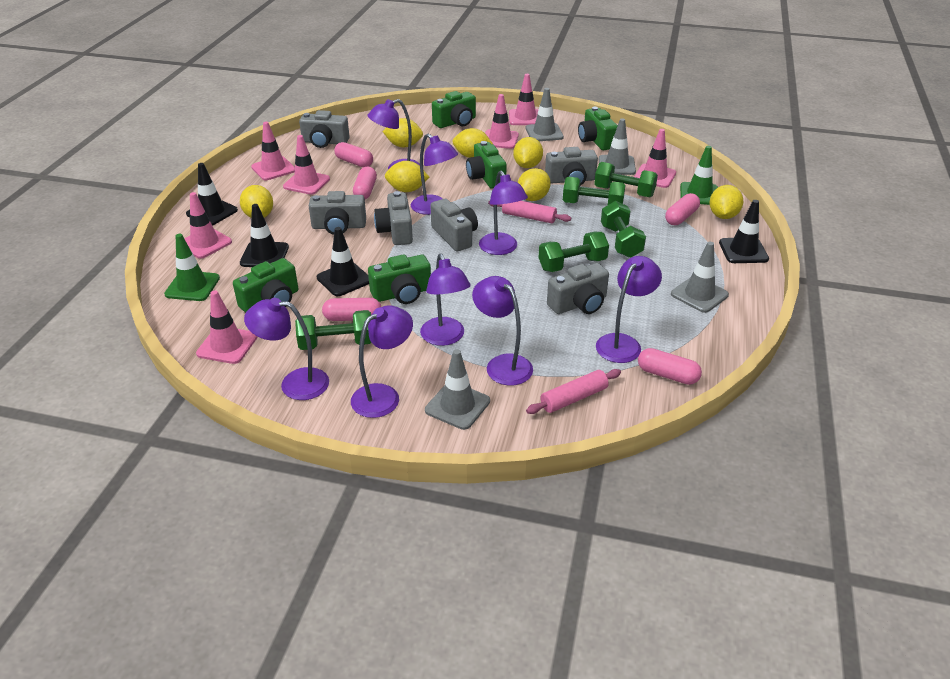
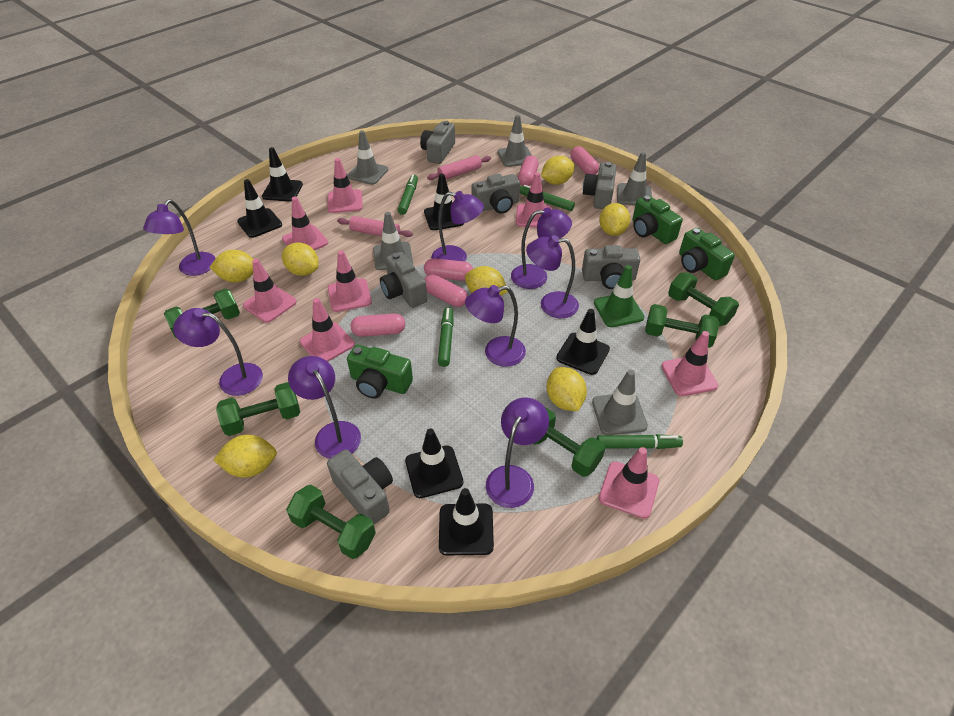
black traffic cone: [186,163,238,225] [240,204,289,267] [317,227,369,296] [719,200,769,263] = 4 -> [237,179,282,238] [262,147,303,202] [405,429,463,498] [424,174,464,230] [439,488,494,555] [556,309,610,375] = 6
green camera: [233,258,298,313] [368,254,431,304] [432,91,476,128] [466,141,507,189] [578,107,618,150] = 5 -> [347,344,413,399] [632,195,683,244] [679,228,735,281] = 3
green dumbbell: [295,310,371,350] [539,232,609,272] [563,177,625,205] [594,162,658,197] [601,201,646,258] = 5 -> [164,289,240,338] [216,382,300,436] [286,485,376,559] [533,407,605,477] [645,304,719,348] [668,272,739,326] = 6
green marker: none = 0 -> [398,174,418,215] [438,307,454,367] [520,185,575,211] [597,434,683,449] = 4
green traffic cone: [164,234,220,301] [680,146,718,205] = 2 -> [594,265,644,327] = 1
grey traffic cone: [425,349,490,430] [526,88,564,141] [599,118,636,175] [671,242,729,313] = 4 -> [347,130,388,185] [373,212,413,270] [497,114,532,167] [592,370,648,435] [617,152,652,205] = 5
pink traffic cone: [184,192,232,258] [196,290,257,364] [251,122,295,180] [283,135,330,195] [485,94,519,149] [509,74,539,125] [634,129,676,188] = 7 -> [243,259,297,323] [282,197,328,250] [300,298,355,362] [327,158,363,213] [328,250,372,312] [516,172,552,228] [599,447,659,519] [661,331,718,396] = 8

